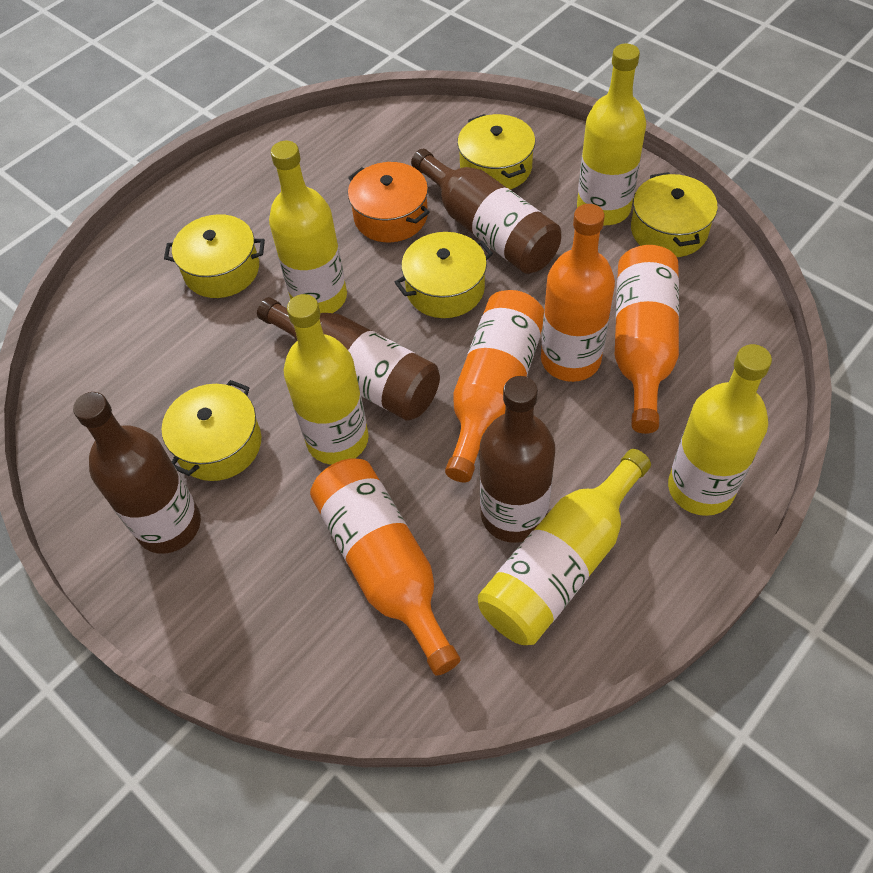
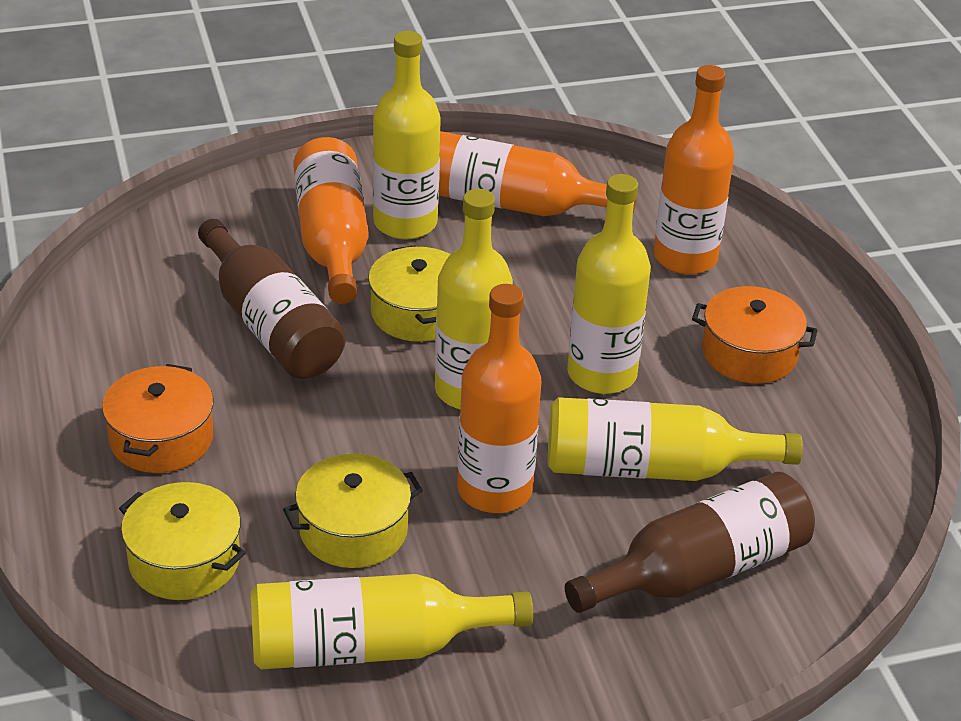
brown bottle: [73,392,201,554] [257,297,440,421] [411,149,561,274] [480,376,555,543] = 4 -> [198,219,346,379] [565,472,815,613] = 2
orange pot: [348,162,430,242] = 1 -> [102,364,213,473] [692,286,818,384] = 2
yellow pot: [162,380,261,481] [164,214,265,298] [395,232,493,318] [457,114,535,190] [631,172,718,257] = 5 -> [119,482,246,600] [283,453,423,568] [368,245,451,342] = 3

